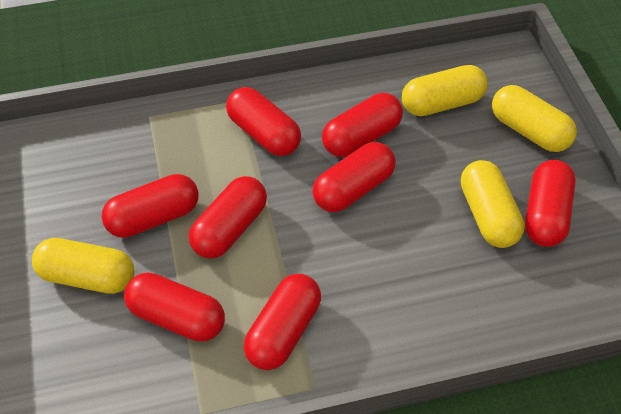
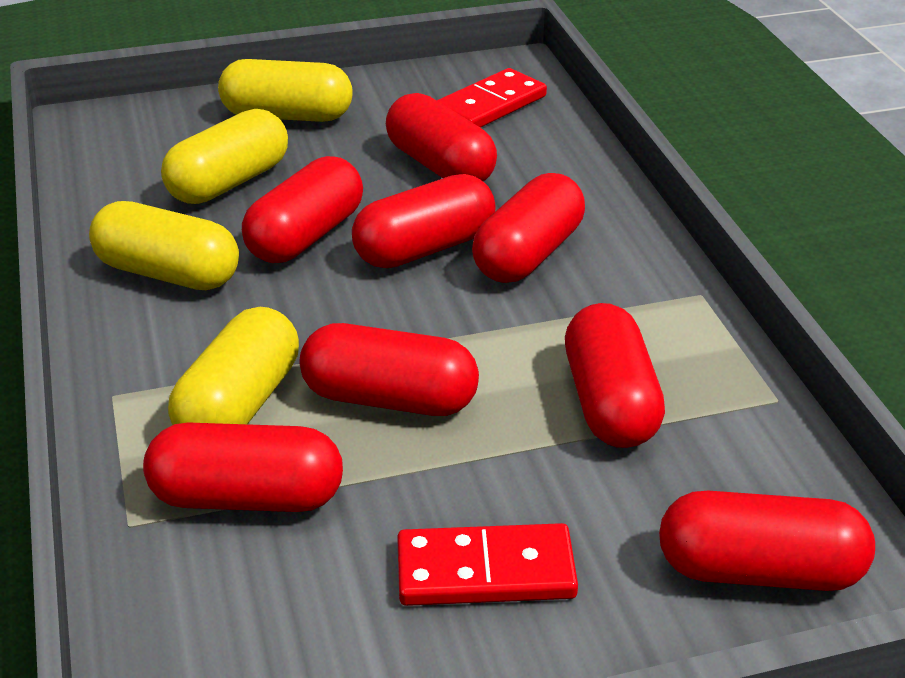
red domino: none = 0 -> [397,523,578,606] [437,68,547,128] = 2

